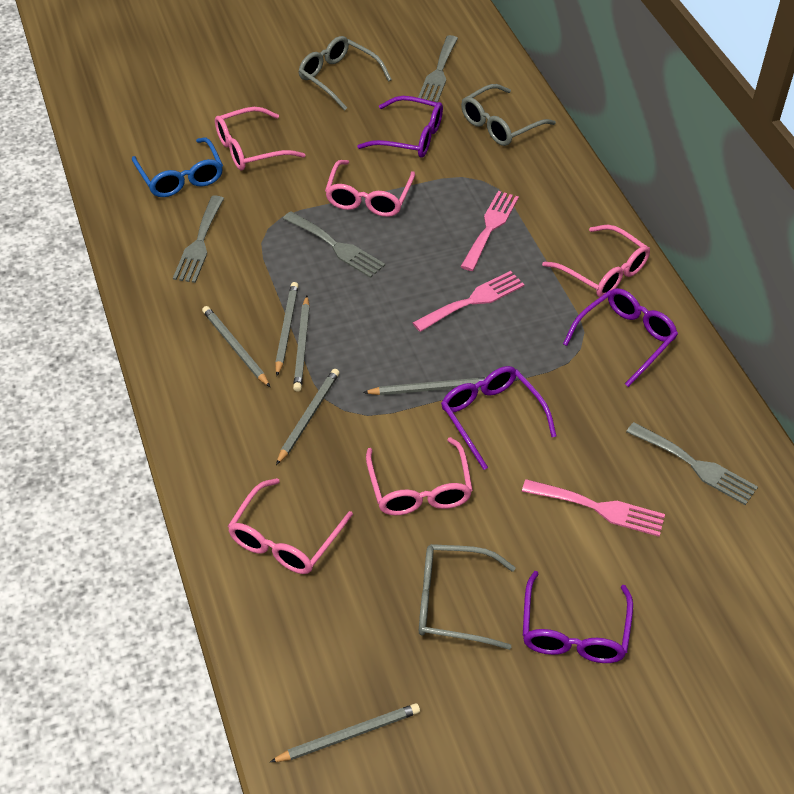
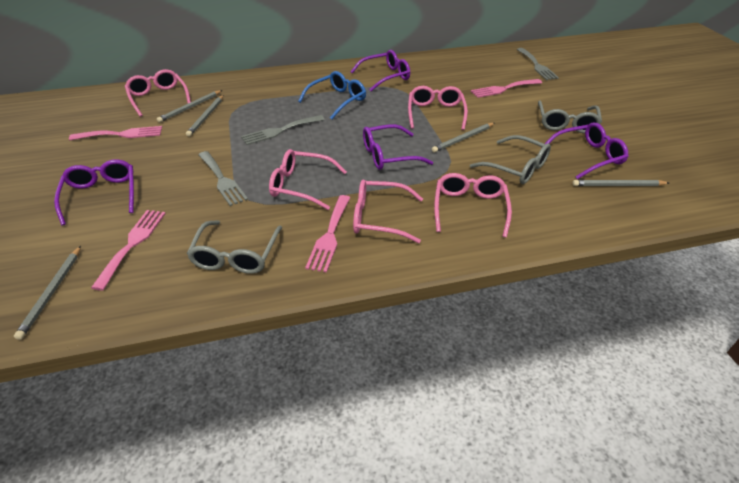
grey fork: [173,195,224,283] [283,212,385,278] [418,35,458,103] [626,422,758,505] = 4 -> [198,151,248,206] [241,115,325,145] [517,48,559,80] = 3
grey pencil: [202,306,270,387] [270,703,420,762] [275,282,299,376] [276,369,340,465] [293,296,310,392] [363,377,485,395] = 6 -> [14,246,81,340] [157,90,222,123] [186,95,223,137] [432,123,495,152] [572,180,669,186] = 5
pink fork: [413,271,525,332] [460,191,519,271] [522,479,665,537] = 3 -> [69,126,162,140] [91,210,166,291] [305,195,350,272] [471,79,542,98] = 4

